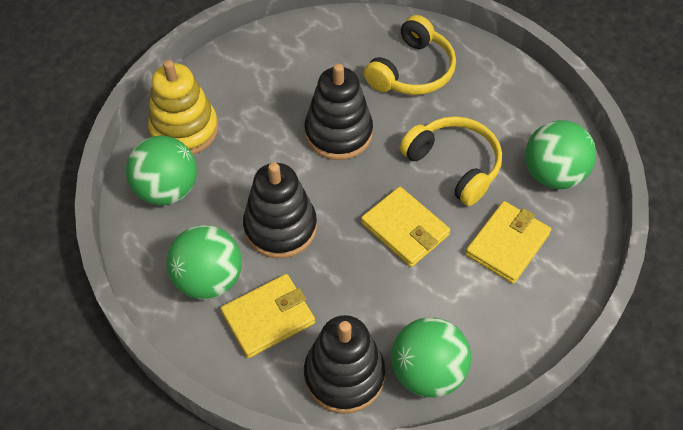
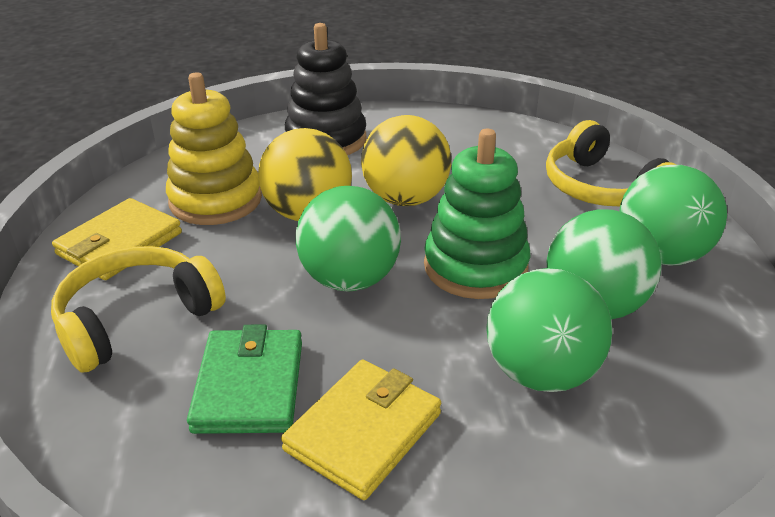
black stacking toy: [243,163,317,258] [304,315,386,414] [305,63,373,160] = 3 -> [285,23,367,155] = 1
green stacking toy: none = 0 -> [424,129,530,299] = 1
green wallet: none = 0 -> [187,325,302,434] = 1
yellow ball: none = 0 -> [258,128,352,221] [361,115,451,206] = 2
yellow wallet: [220,274,315,358] [361,187,450,267] [465,201,551,284] = 3 -> [52,198,182,280] [281,360,441,500] = 2

